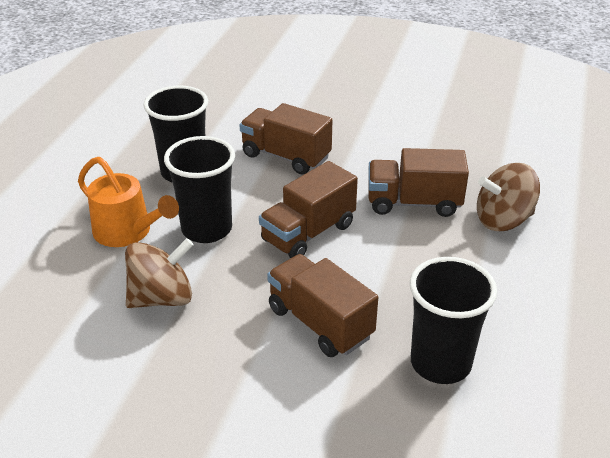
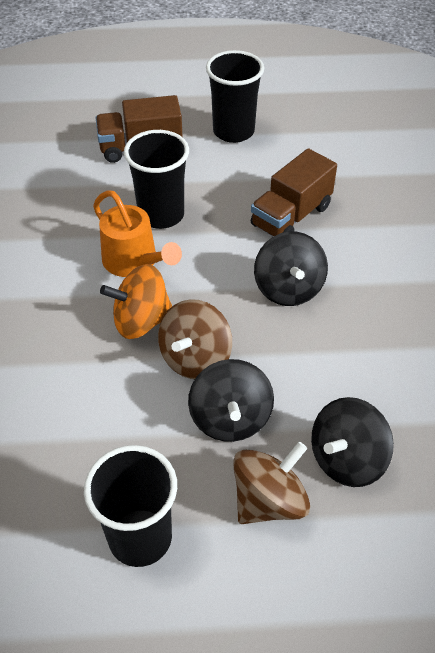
black spinning top: none = 0 -> [188,359,274,442] [254,232,328,306] [311,397,394,487] = 3
brown truck: [240,103,332,175] [259,161,358,258] [267,254,378,357] [368,148,469,217] = 4 -> [96,95,183,163] [251,148,337,237] = 2
orange spinning top: none = 0 -> [100,264,172,339] = 1

